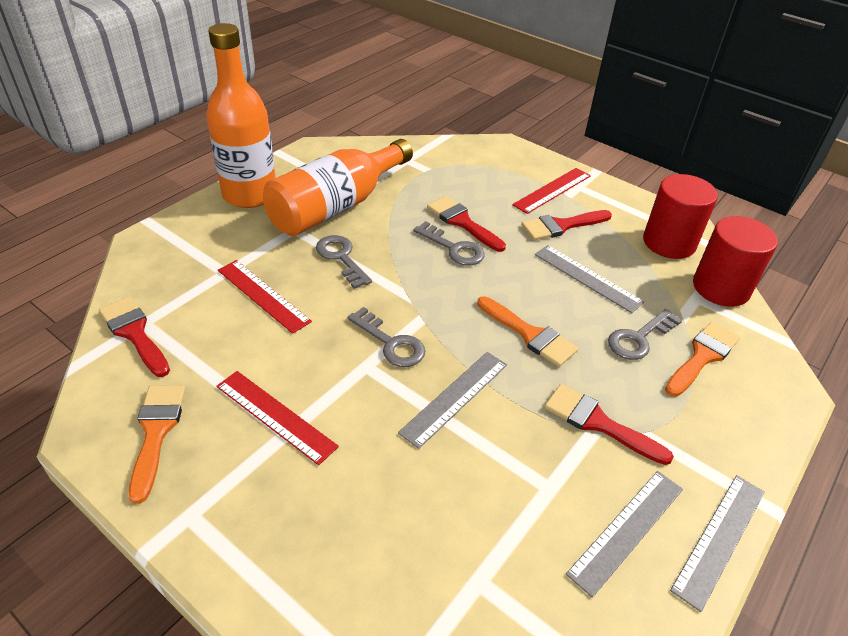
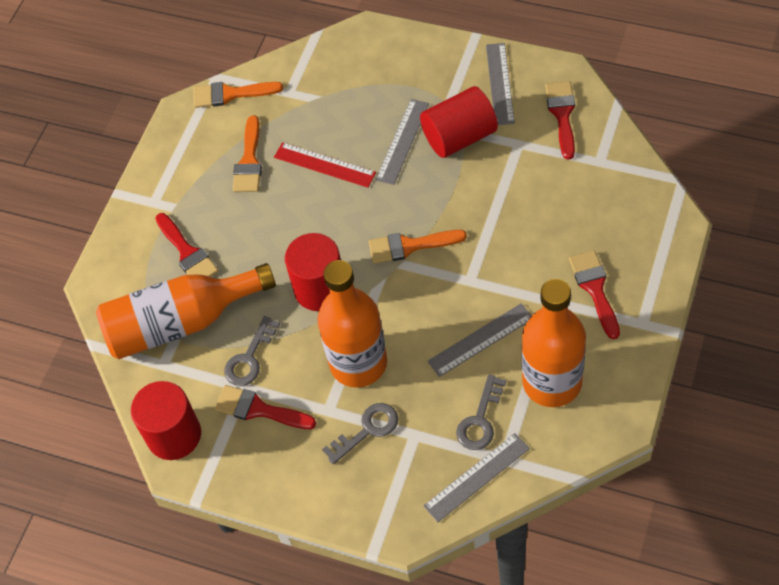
grey key: [316,235,372,289] [348,307,425,367] [413,221,485,265] [608,309,682,360] = 4 -> [224,316,280,386] [322,403,398,464] [456,374,506,450] = 3
orange bottle: [206,23,276,208] [263,139,413,236] = 2 -> [96,263,276,359] [317,260,387,388] [522,279,586,407] = 3
red cylinder: [643,174,718,259] [693,216,778,307] = 2 -> [131,381,201,460] [285,233,341,311] [420,86,498,158] = 3
red ruler: [216,371,339,465] [218,260,312,334] [512,168,591,214] = 3 -> [274,142,376,188] = 1

